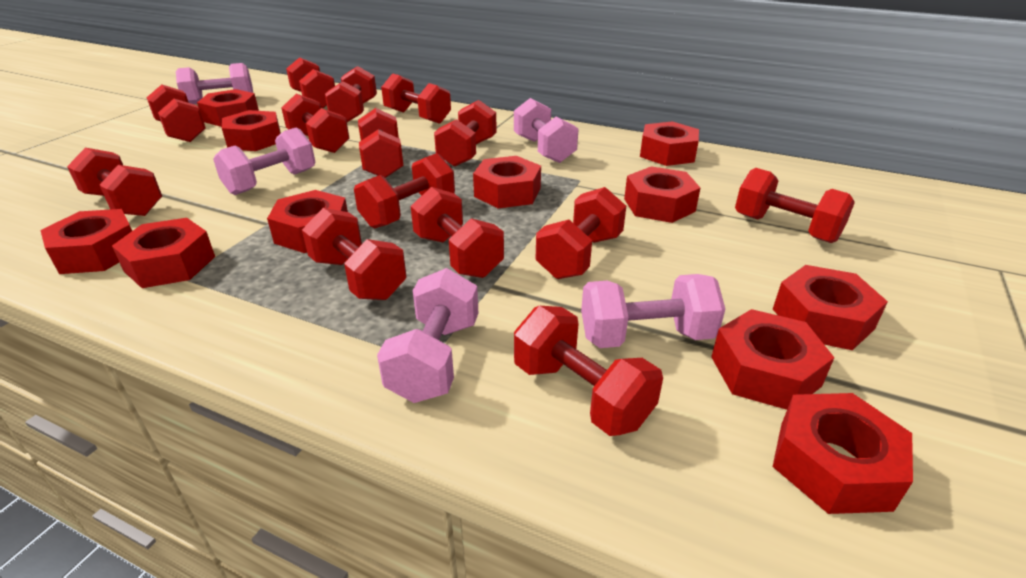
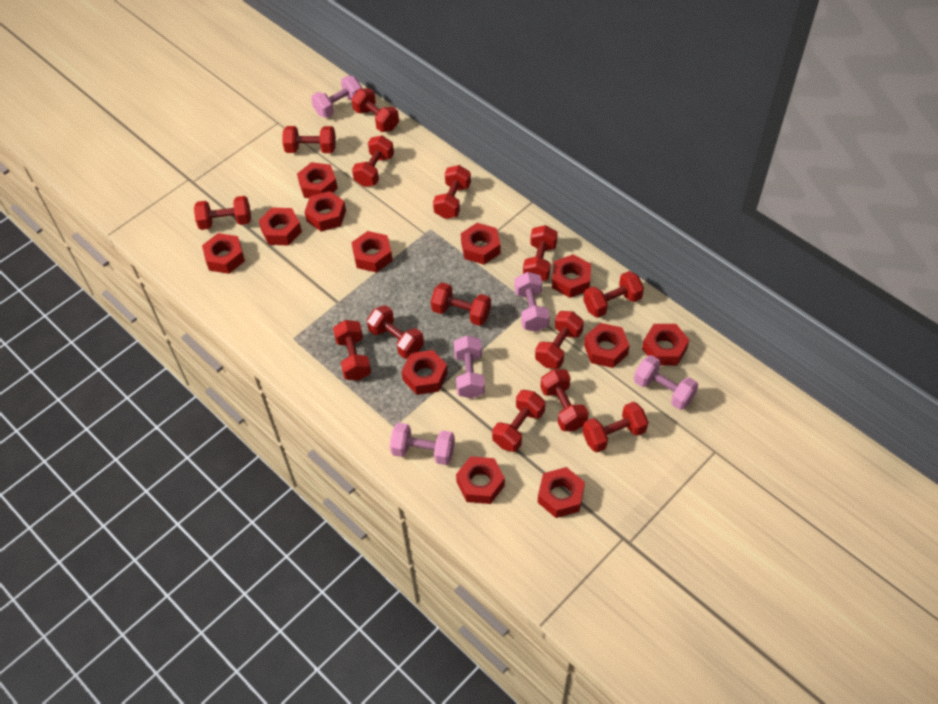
red nut: [40,209,132,274] [112,218,215,288] [197,89,259,127] [222,110,281,151] [267,190,348,253] [473,156,541,208] [624,166,700,223] [640,121,699,166] [711,309,835,410] [773,265,888,350] [773,393,913,514] = 11 -> [202,233,245,274] [259,207,302,246] [297,162,338,198] [305,191,346,232] [351,231,393,273] [401,350,448,395] [456,456,505,504] [461,223,500,265] [538,467,585,518] [552,254,591,298] [584,323,630,368] [642,324,689,365] = 12

